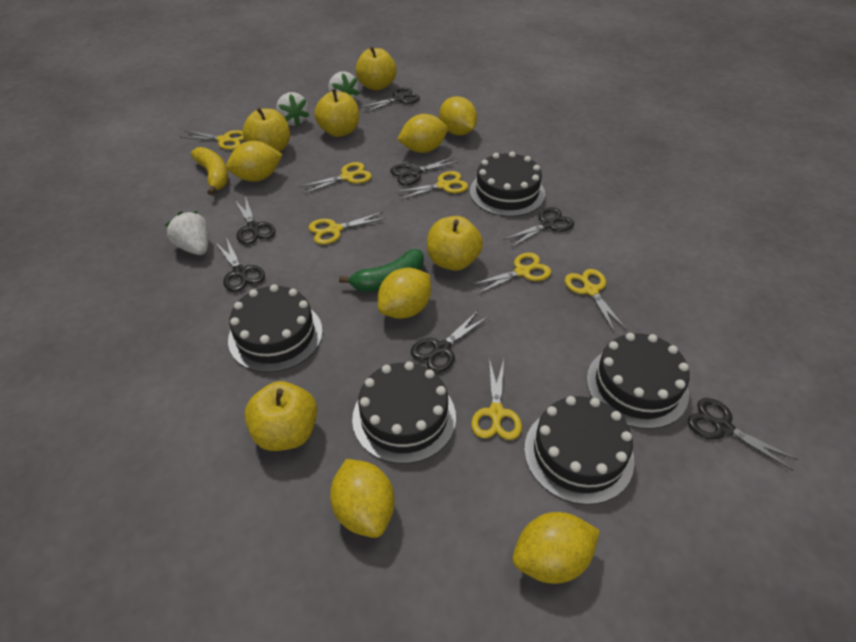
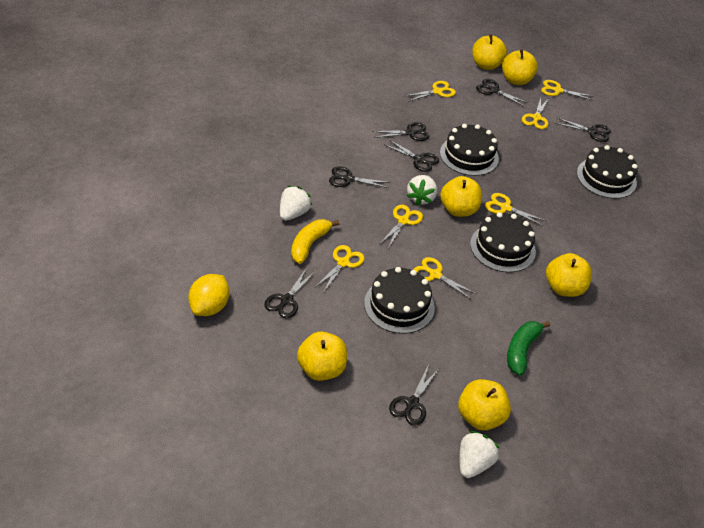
black cake: [228,284,323,373] [352,361,456,464] [470,151,545,217] [524,396,634,505] [586,333,690,429] = 5 -> [364,267,435,334] [440,124,499,176] [470,212,536,272] [577,145,638,199] = 4
yellow apple: [243,107,290,152] [245,381,318,451] [314,89,359,137] [356,46,397,90] [427,216,483,271] = 5 -> [297,332,347,381] [440,176,482,217] [458,379,511,431] [472,34,507,70] [502,49,538,85] [546,253,592,297] = 6
yellow lemon: [226,141,283,182] [330,459,395,538] [378,268,431,319] [397,114,448,153] [439,96,477,135] [513,512,600,584] = 6 -> [188,274,229,316] = 1

